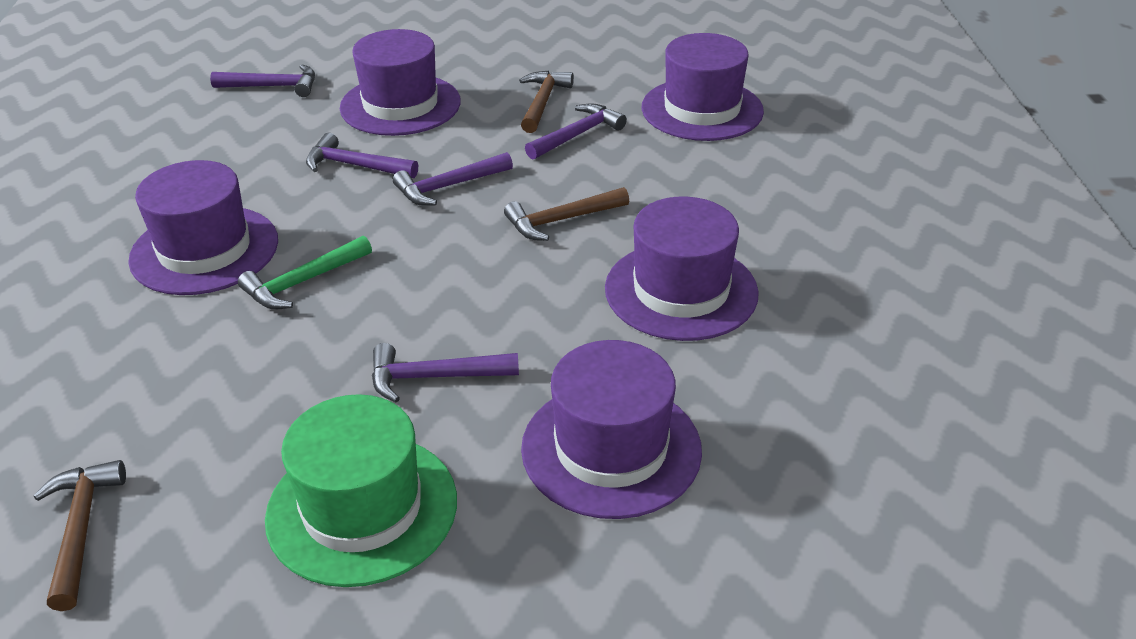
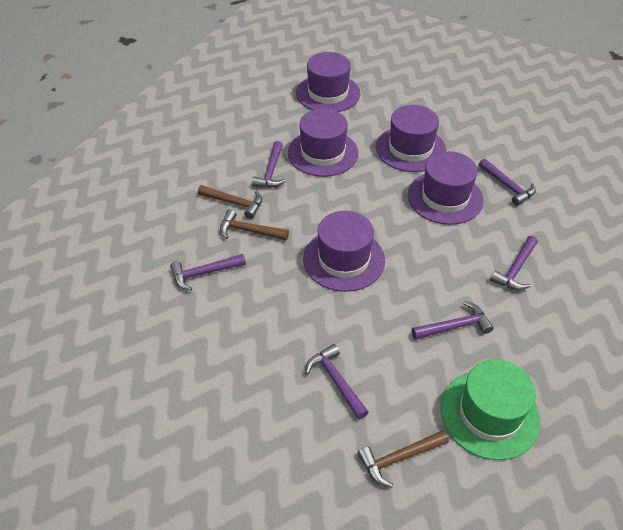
green hammer: [238,236,372,310] = 1 -> none = 0
purple hammer: [210,65,315,97] [306,133,418,178] [372,343,519,403] [393,152,513,206] [525,103,627,160] = 5 -> [170,254,246,291] [252,141,286,188] [305,344,369,420] [412,301,493,340] [478,158,536,206] [490,236,538,290] = 6

